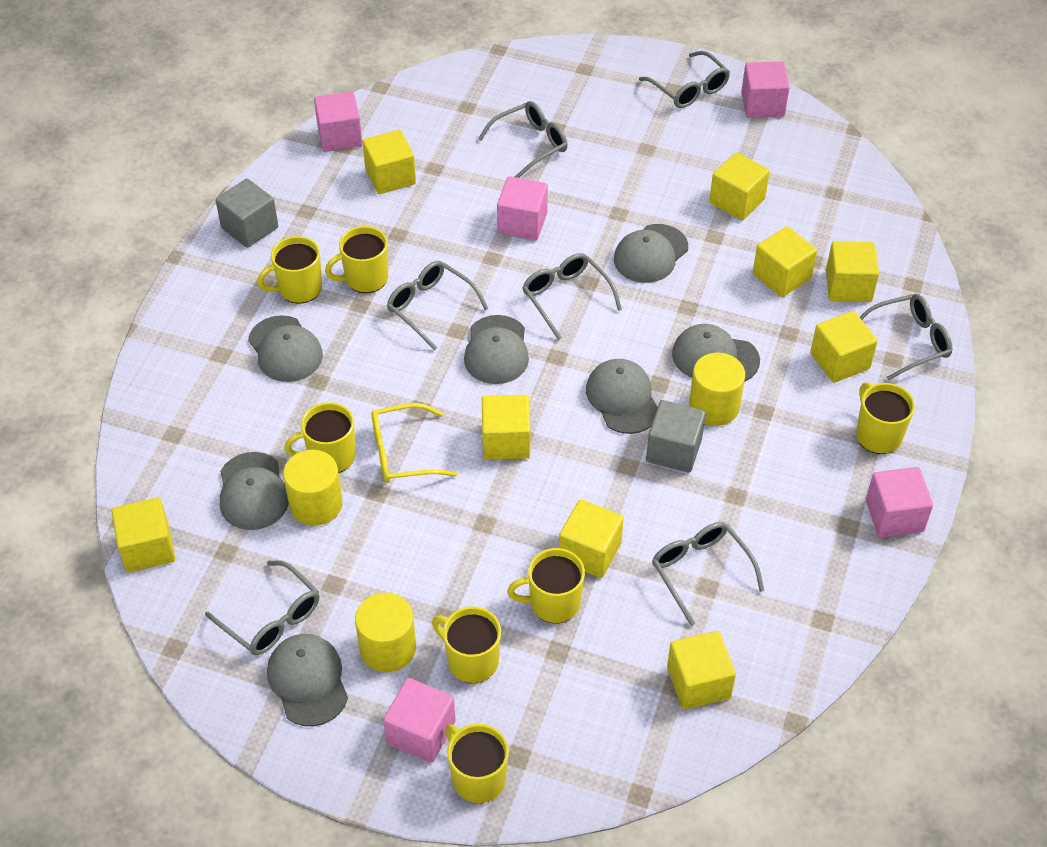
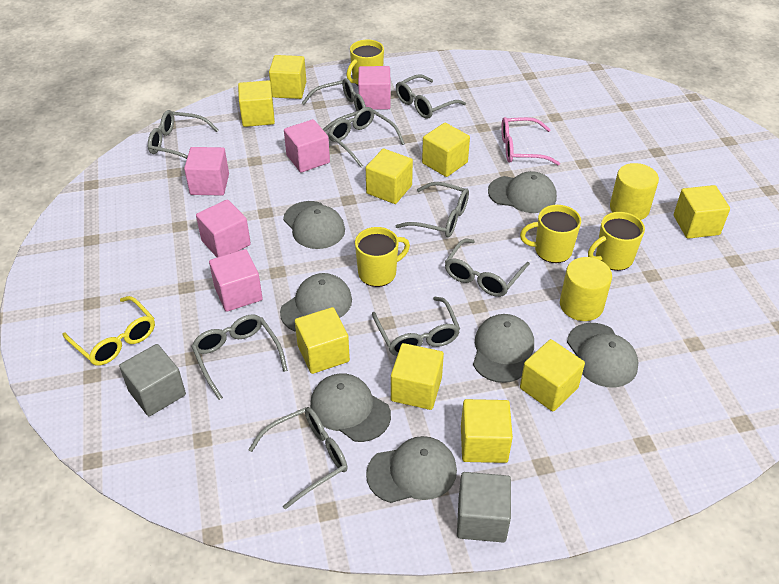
grey glasses: [205,560,320,655] [387,261,488,351] [478,101,568,178] [522,253,622,340] [639,51,730,108] [652,522,764,626] [860,294,952,381] = 7 -> [148,110,219,159] [191,314,288,400] [248,407,348,510] [302,78,366,132] [328,107,405,167] [372,297,460,356] [396,74,466,119] [396,182,469,237] [445,239,530,297] = 9
pink glasses: none = 0 -> [501,117,560,165] = 1
yellow cylinder: [283,450,343,526] [355,593,416,672] [689,353,745,426] = 3 -> [560,257,612,321] [610,163,659,220] = 2
yellow mug: [257,236,322,304] [285,402,356,473] [325,226,388,293] [432,606,501,683] [445,724,509,803] [507,548,585,623] [856,382,915,454] = 7 -> [346,40,384,85] [355,227,410,287] [520,205,581,263] [588,212,645,271] = 4

